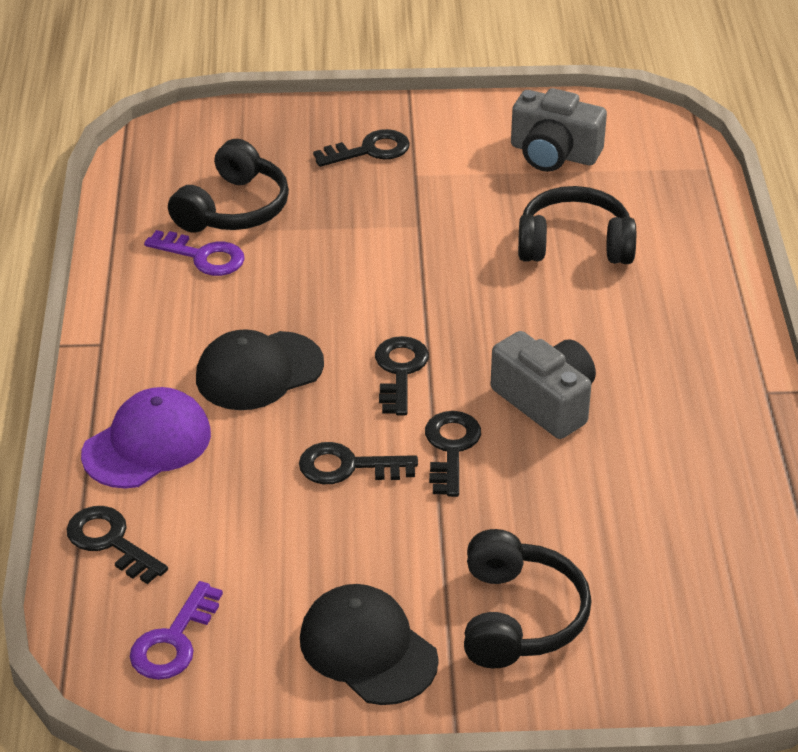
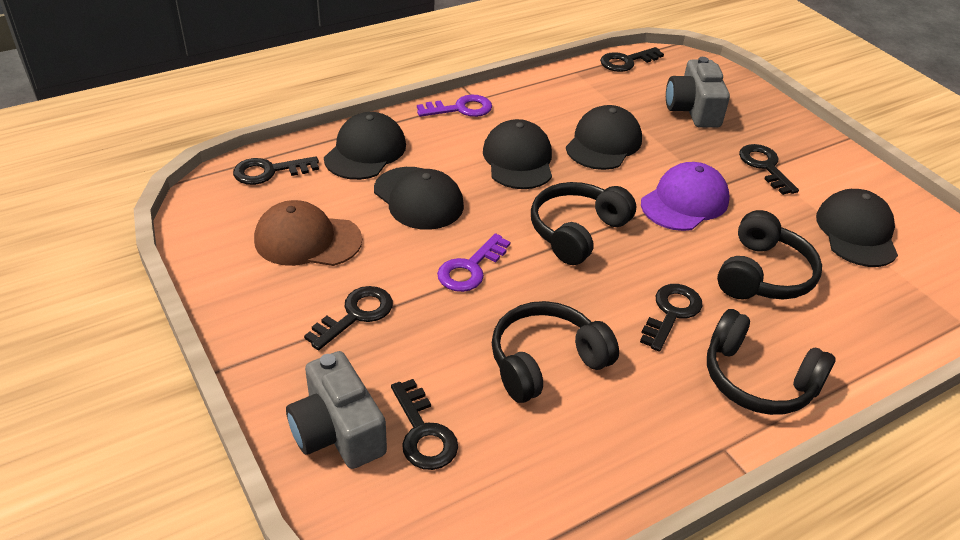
black cap: [196,329,324,410] [300,584,439,705] = 2 -> [324,112,406,180] [374,167,464,230] [483,119,552,189] [566,105,642,170] [816,189,898,267] = 5
black headphones: [168,139,289,233] [464,529,592,669] [518,186,636,264] = 3 -> [492,301,619,403] [531,182,636,265] [707,309,836,415] [717,210,822,299] = 4
black key: [67,506,168,584] [299,442,418,484] [313,129,410,167] [375,336,429,415] [425,411,481,497] = 5 -> [233,156,319,185] [304,286,393,350] [391,379,458,470] [600,47,664,72] [640,284,703,352] [739,144,799,195] = 6
brown cap: none = 0 -> [254,200,362,266] = 1

